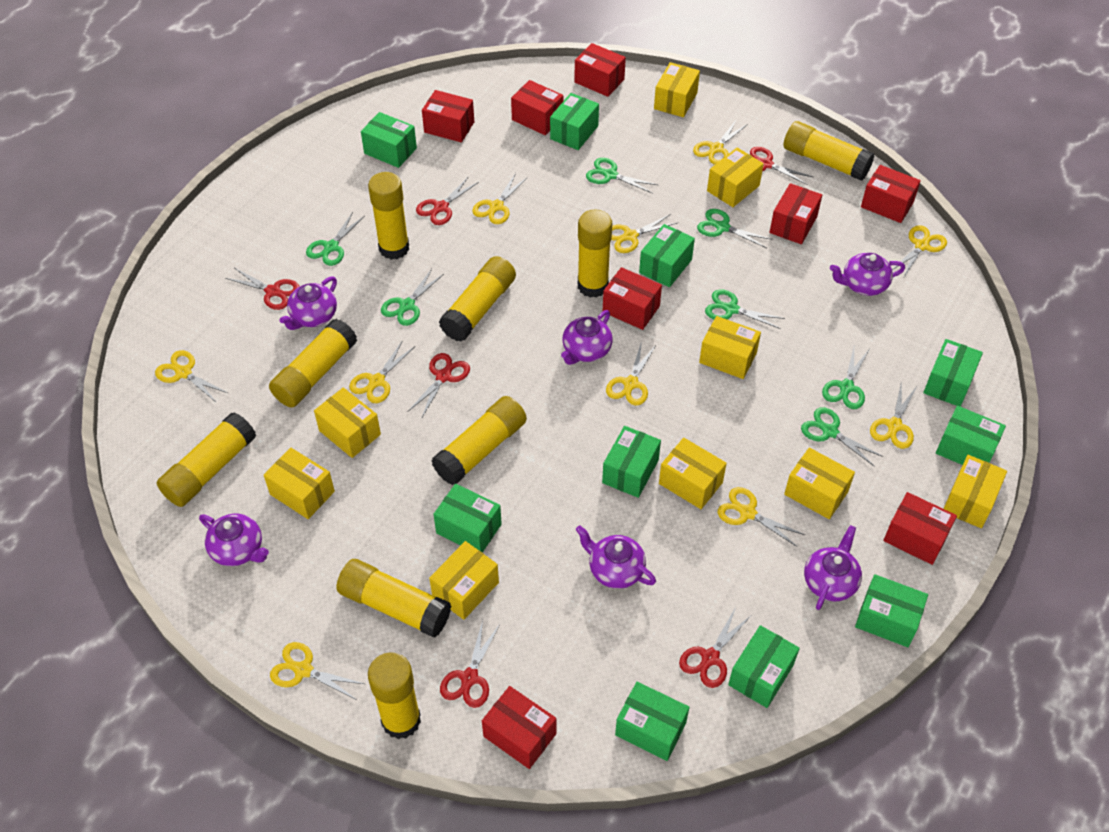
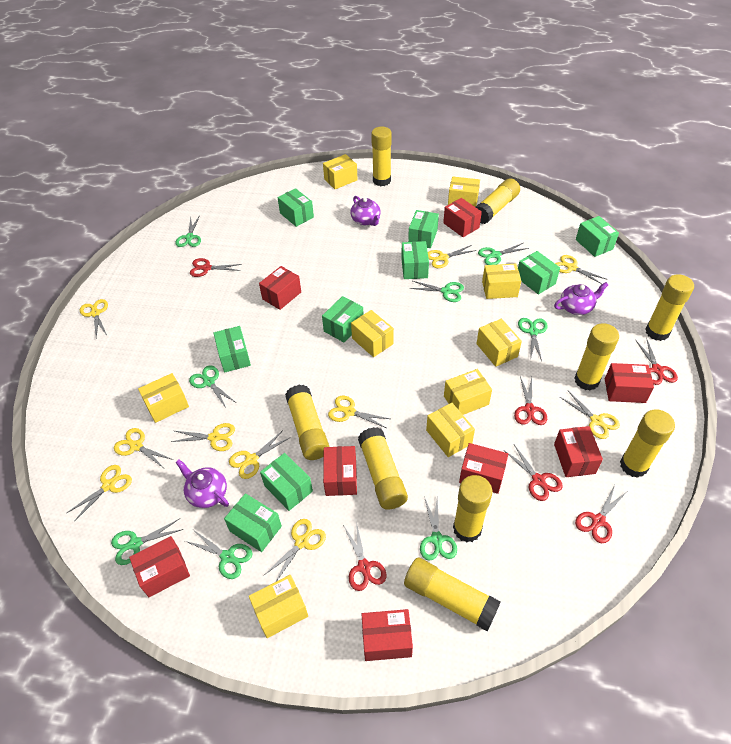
green box: [361,112,417,168] [433,484,502,553] [550,93,599,150] [602,426,661,498] [615,682,690,761] [639,224,695,287] [728,625,800,708] [855,574,928,647] [923,339,983,407] [936,406,1006,465] = 10 -> [214,326,251,373] [224,493,282,552] [260,453,313,511] [277,188,314,227] [322,296,364,342] [401,241,429,279] [408,210,439,248] [518,251,560,295] [576,216,619,257] = 9
green scissors: [306,212,365,266] [381,269,444,326] [586,158,658,194] [697,209,773,248] [705,289,785,329] [801,407,884,467] [822,348,869,409] = 7 -> [111,519,184,565] [175,215,201,247] [185,530,253,579] [189,365,235,408] [410,281,464,302] [420,497,457,561] [478,243,529,265] [518,318,548,361] = 8
purple teapot: [199,514,269,566] [280,277,337,330] [561,310,612,365] [576,525,656,589] [804,525,862,610] [830,253,905,296] = 6 -> [175,460,229,508] [350,196,381,226] [554,282,608,315] = 3

